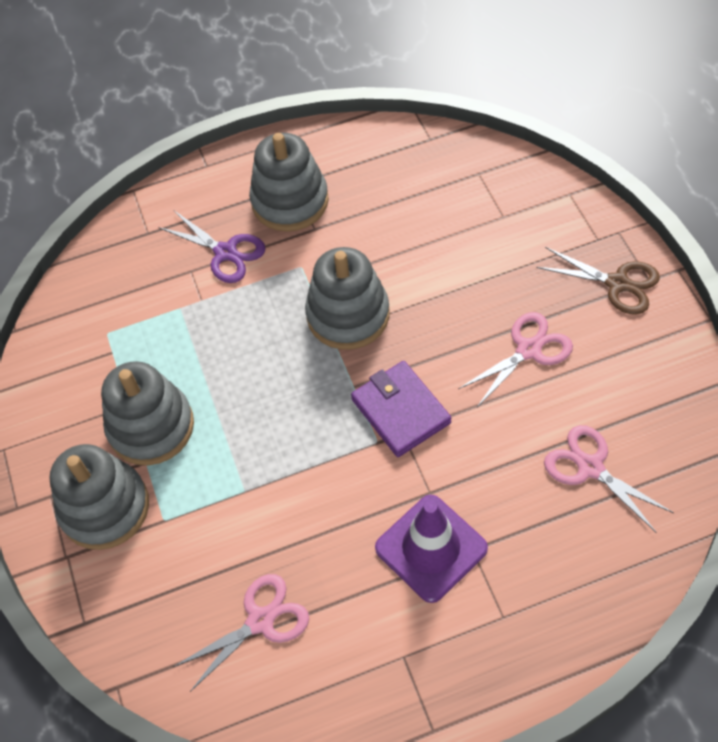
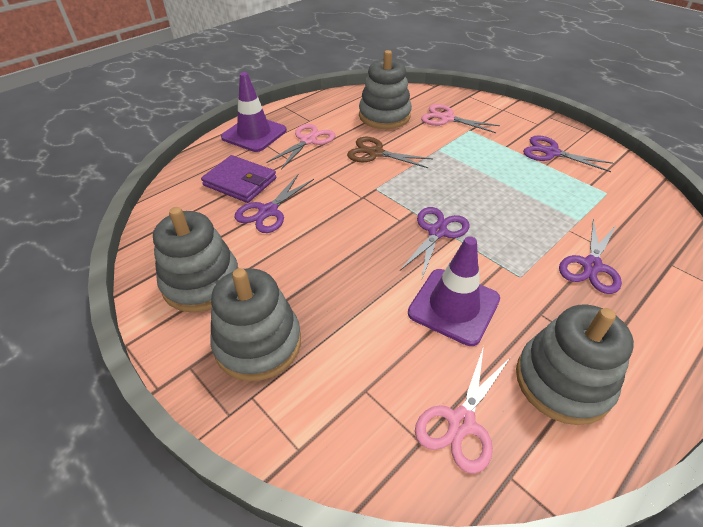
purple scissors: [158,211,266,283] = 1 -> [235,175,314,233] [400,207,469,278] [523,135,613,172] [559,218,622,294] = 4
purple traffic cone: [375,495,488,603] = 1 -> [221,72,287,152] [408,236,500,346] = 2

